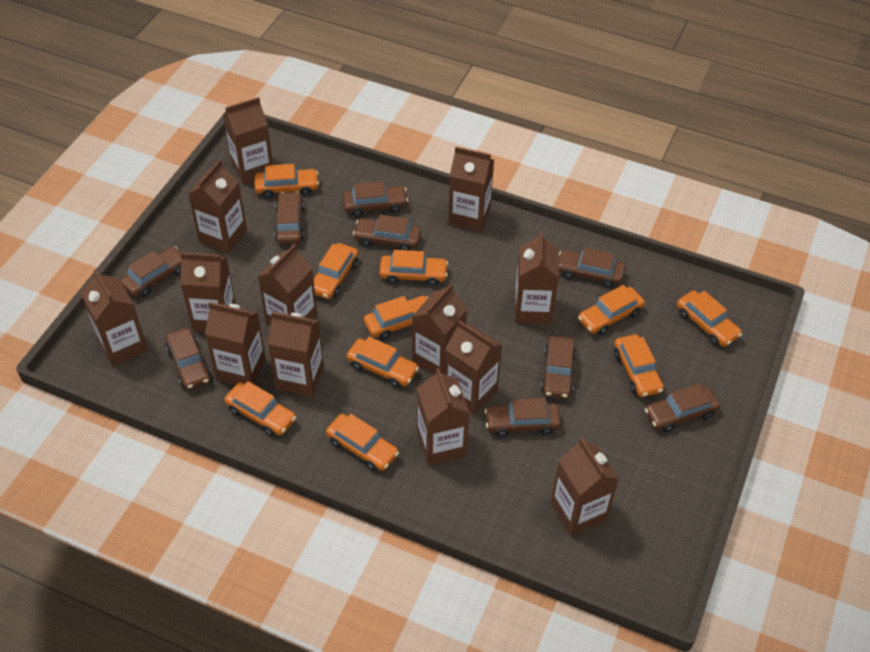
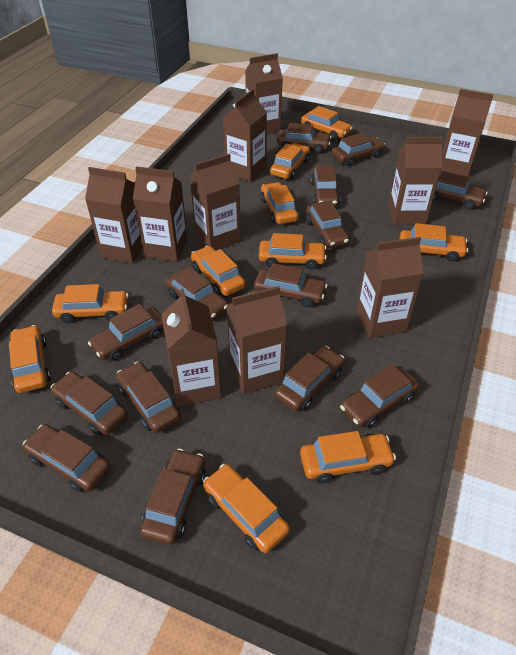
brown car: [120,246,181,297] [165,327,211,390] [274,192,305,244] [343,181,409,217] [353,215,421,250] [485,398,561,437] [541,336,576,399] [558,248,625,288] [645,384,720,432] = 9 -> [23,424,111,492] [51,371,128,435] [88,304,164,361] [116,362,181,433] [140,449,205,545] [165,267,228,320] [254,263,328,307] [274,346,344,411] [277,123,332,153] [306,201,349,248] [311,165,340,206] [331,133,385,166] [340,365,419,428] [433,171,488,209] = 14
brown carton: [81,269,148,366] [180,252,236,332] [188,159,247,254] [205,302,266,385] [223,97,273,185] [258,244,317,326] [268,312,324,397] [412,284,467,375] [417,368,470,465] [445,320,502,415] [448,147,494,232] [515,231,559,324] [551,437,619,536] = 13 -> [85,167,142,263] [133,166,188,262] [161,289,221,406] [190,154,241,250] [223,89,267,182] [226,286,287,394] [245,53,283,134] [356,237,424,338] [388,137,443,225] [441,89,493,177] = 10

